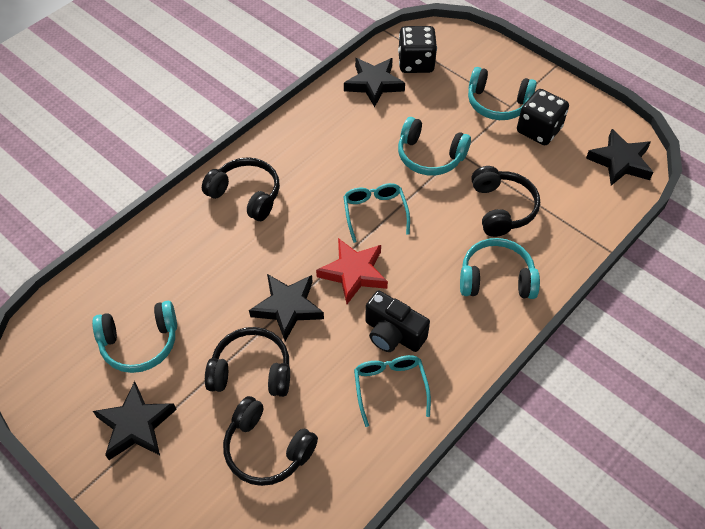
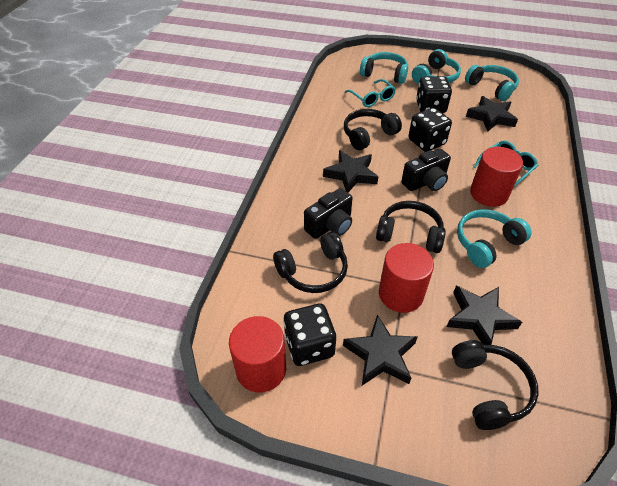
black camera: [365,291,430,352] = 1 -> [304,188,353,239] [401,149,451,191] = 2
black dice: [398,26,437,73] [517,89,569,145] = 2 -> [284,304,336,366] [408,108,452,152] [416,76,452,113] = 3
red cylinder: none = 0 -> [229,316,286,393] [379,243,434,313] [470,147,523,207] = 3
red star: [316,238,388,304] = 1 -> none = 0

